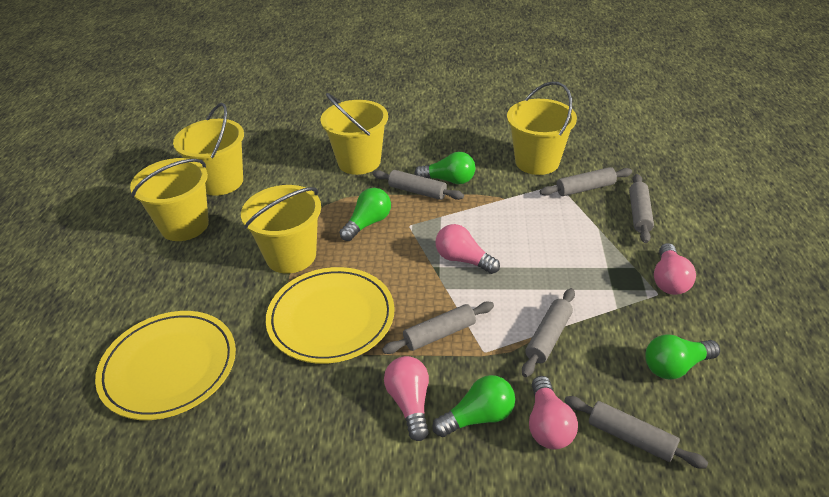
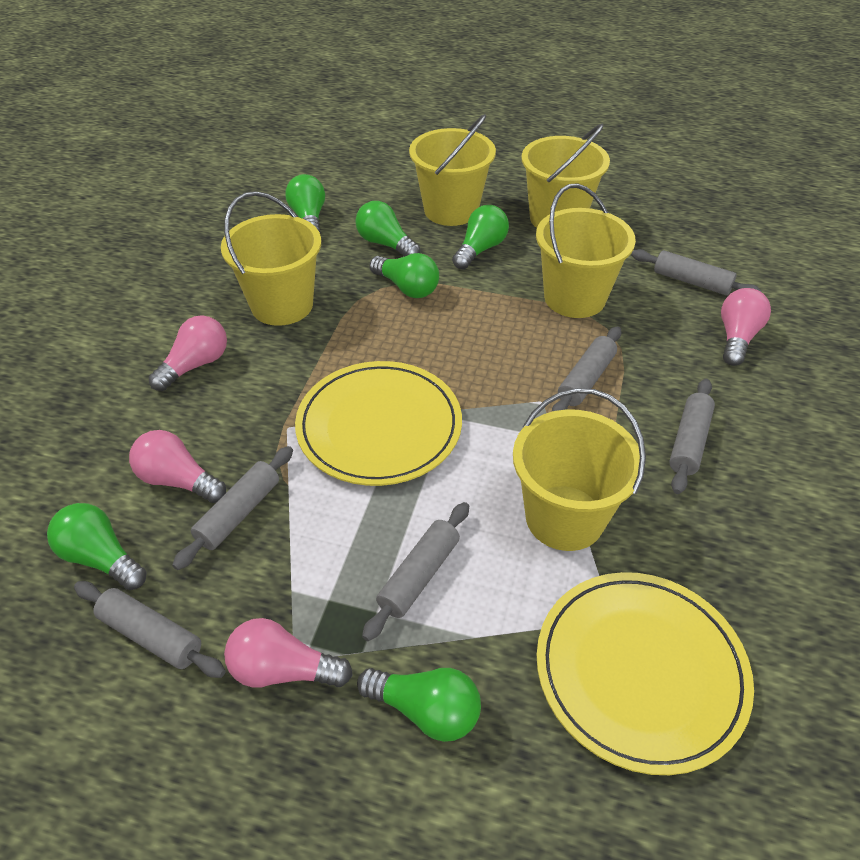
green light bulb: [340,188,391,241] [414,152,475,184] [432,375,515,437] [645,334,720,380] = 4 -> [47,503,147,590] [285,174,325,232] [355,201,420,257] [357,668,481,742] [369,253,439,298] [452,205,509,269] = 6

